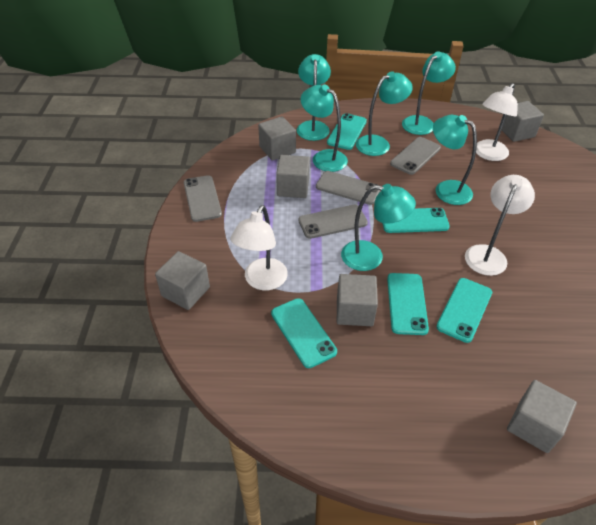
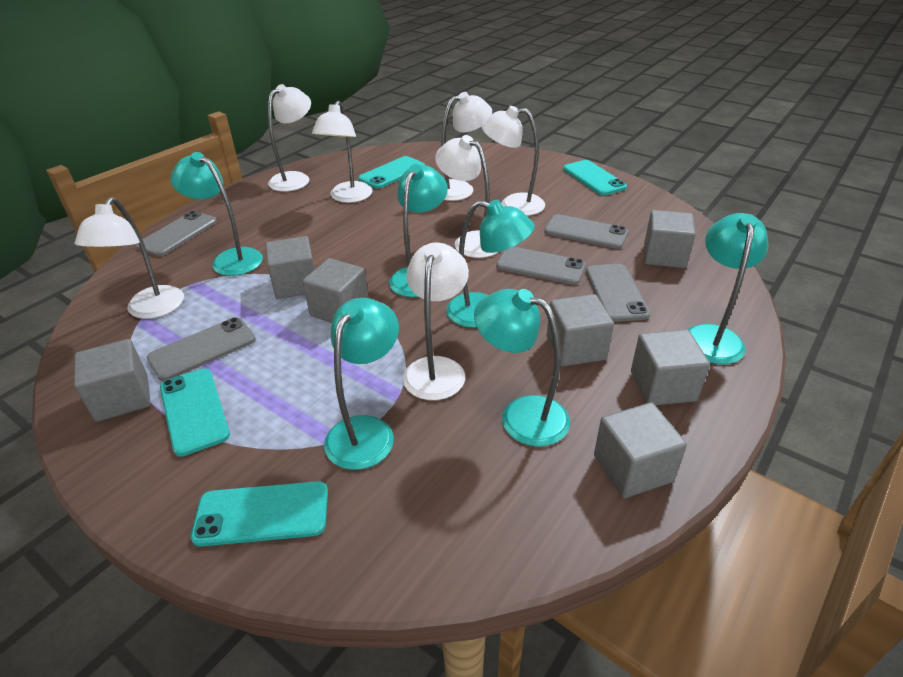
grey cube: [155,251,210,310] [258,116,296,161] [276,155,310,198] [337,274,378,326] [499,101,544,142] [507,380,577,453] = 6 -> [74,339,151,422] [265,236,315,299] [302,258,369,323] [547,294,614,366] [594,402,687,498] [631,330,710,405] [644,210,696,268] = 7
grey phone: [184,175,222,222] [298,205,368,239] [316,171,380,205] [390,137,441,175] = 4 -> [136,211,217,256] [147,317,256,381] [496,247,586,285] [544,214,629,249] [586,264,650,322] = 5
turquoise phone: [271,298,337,368] [327,113,367,150] [382,208,450,233] [387,273,429,335] [436,278,492,343] = 5 -> [160,369,230,457] [191,481,328,547] [358,156,425,189] [563,160,627,195] = 4
white lamp: [230,205,288,290] [465,175,535,276] [476,83,518,161] = 3 -> [75,197,184,319] [268,84,311,192] [312,101,373,203] [403,243,469,400] [435,135,498,258] [441,92,492,201] [481,106,545,216] = 7

